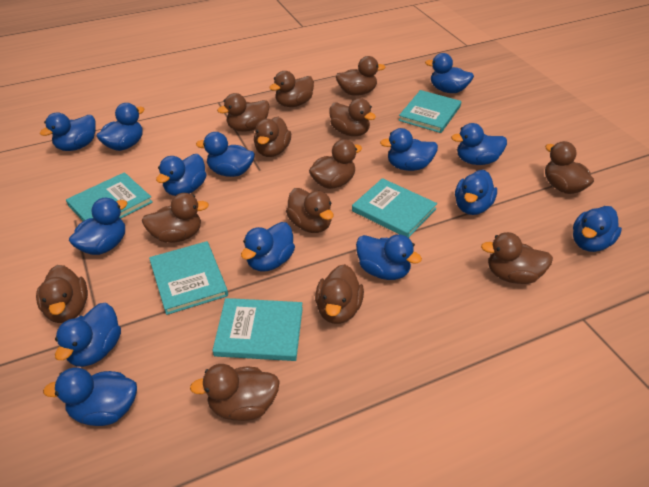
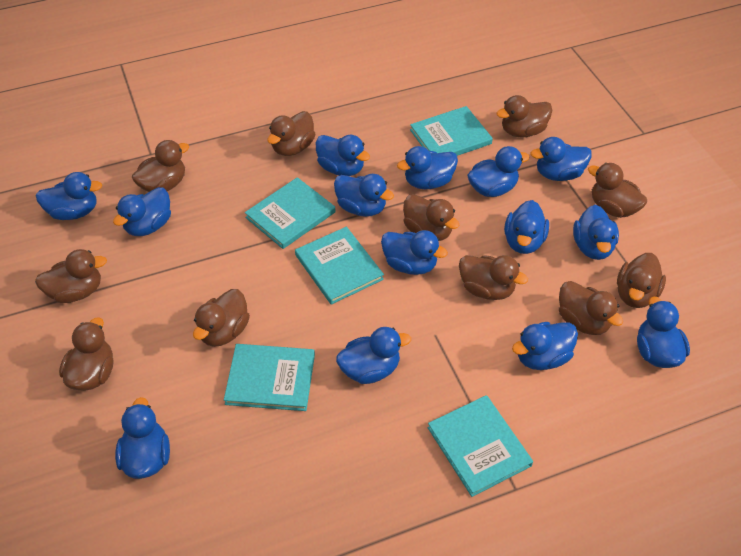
brown duck: [36,265,88,323] [142,193,209,243] [190,364,280,421] [217,93,270,132] [254,117,291,157] [269,71,314,107] [286,188,334,233] [309,139,362,189] [315,264,364,324] [330,98,376,136] [336,56,385,96] [481,232,553,284] [545,141,594,194] = 13 -> [35,249,107,303] [59,317,113,391] [132,140,189,192] [193,289,250,347] [267,111,315,156] [403,194,459,241] [459,255,528,300] [496,95,553,137] [559,281,623,335] [588,163,647,218] [617,253,666,308] = 11

